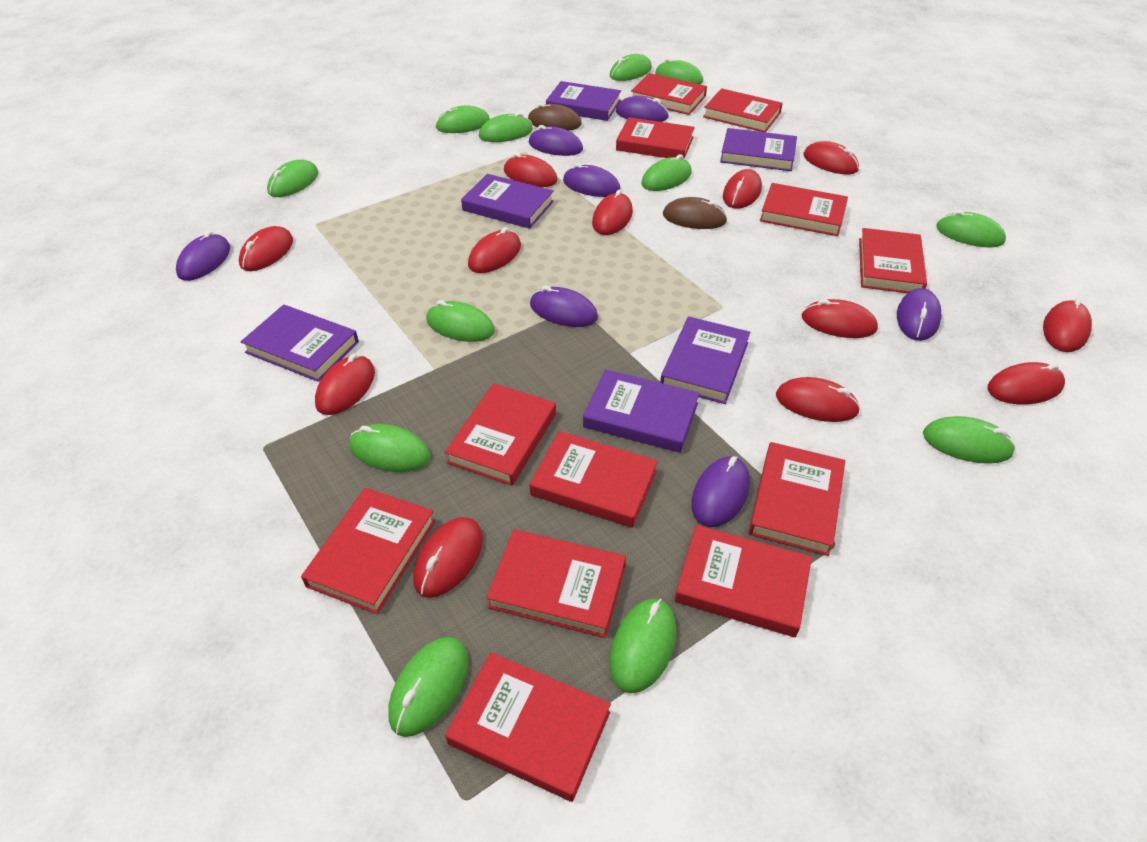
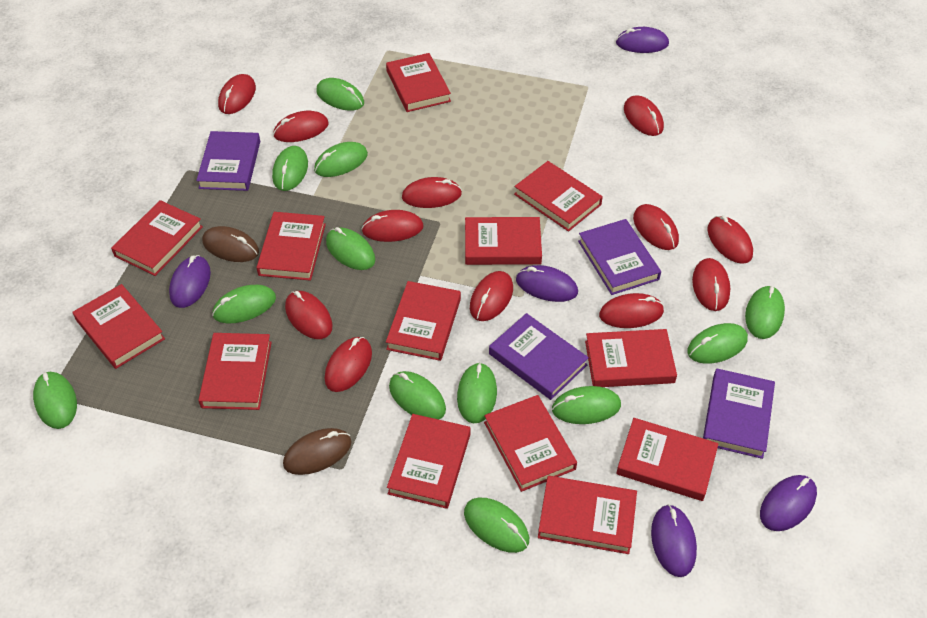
purple book: [241,305,359,382] [461,174,554,229] [546,81,621,121] [583,369,700,453] [660,317,750,404] [720,128,797,171] = 6 -> [196,131,260,191] [489,313,589,400] [578,219,661,295] [703,369,775,459] = 4
purple mouse: [176,231,230,281] [529,125,583,156] [530,286,598,327] [563,163,621,197] [616,96,669,122] [691,456,750,527] [897,288,942,341] = 7 -> [169,255,211,308] [516,265,578,302] [616,27,669,53] [651,504,697,577] [760,475,817,531] = 5
red book: [301,488,436,614] [445,383,556,486] [445,652,611,802] [486,529,626,638] [530,431,658,528] [616,117,695,159] [631,73,707,115] [675,525,812,637] [703,88,783,132] [749,442,845,556] [760,183,848,236] [859,228,927,293] = 12 -> [73,284,165,369] [111,200,203,276] [198,333,272,410] [256,212,326,281] [386,53,451,112] [386,281,461,361] [387,414,470,509] [465,217,542,265] [484,395,577,492] [514,161,603,232] [538,476,637,554] [585,329,677,387] [616,418,719,501] = 13

